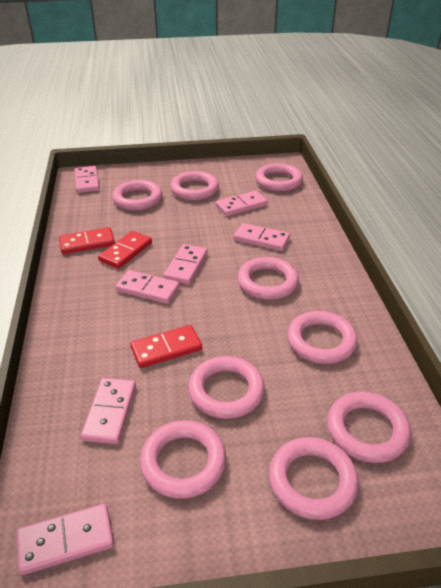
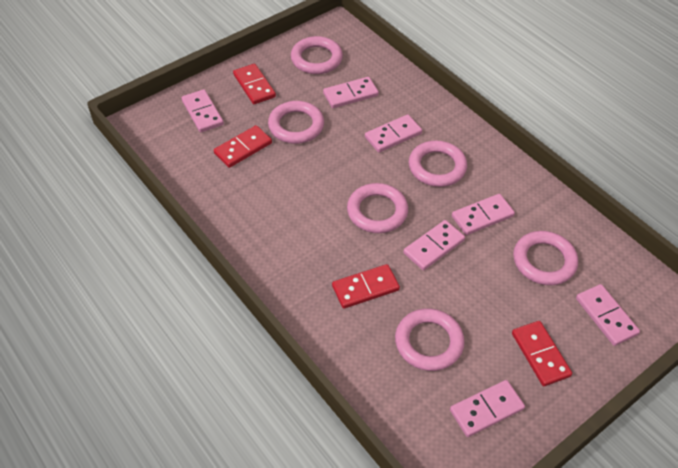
pink ring: [112,180,162,211] [140,420,226,499] [170,171,219,200] [188,356,265,419] [237,257,299,300] [255,163,303,192] [269,437,359,520] [287,311,357,364] [327,392,411,463] = 9 -> [268,101,324,144] [291,36,343,74] [347,183,408,233] [395,308,465,371] [409,140,467,187] [513,231,578,285] = 6
red domino: [59,227,115,254] [98,231,152,269] [130,325,202,368] = 3 -> [214,125,272,168] [233,64,276,104] [332,264,400,308] [512,321,572,386] = 4

